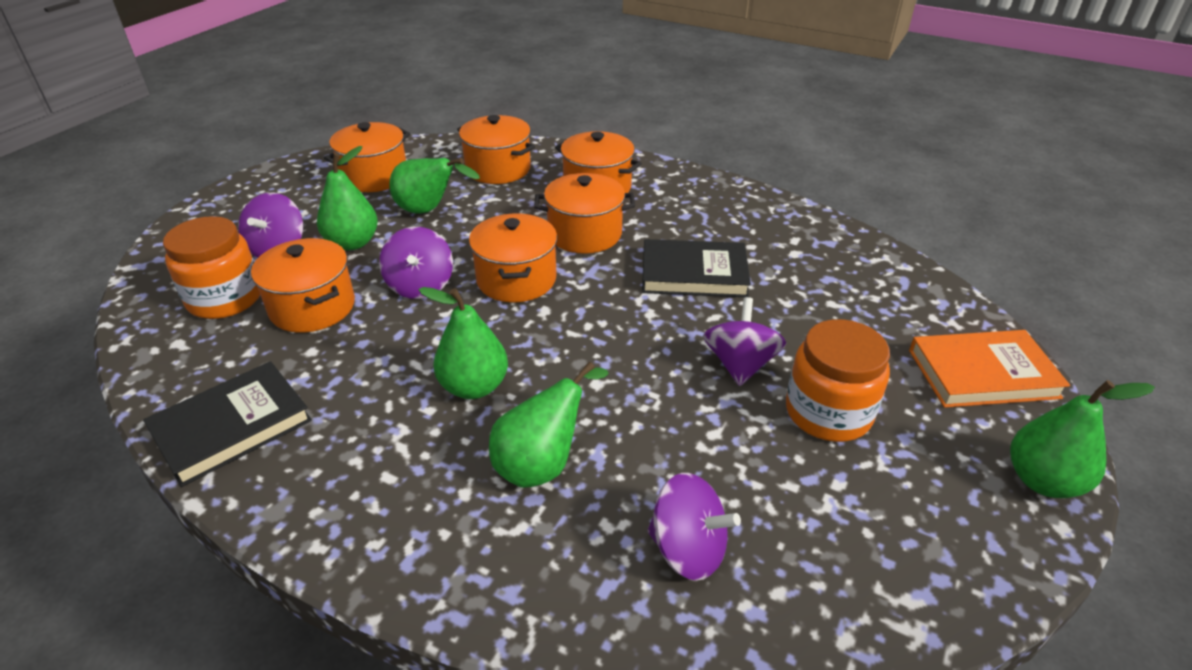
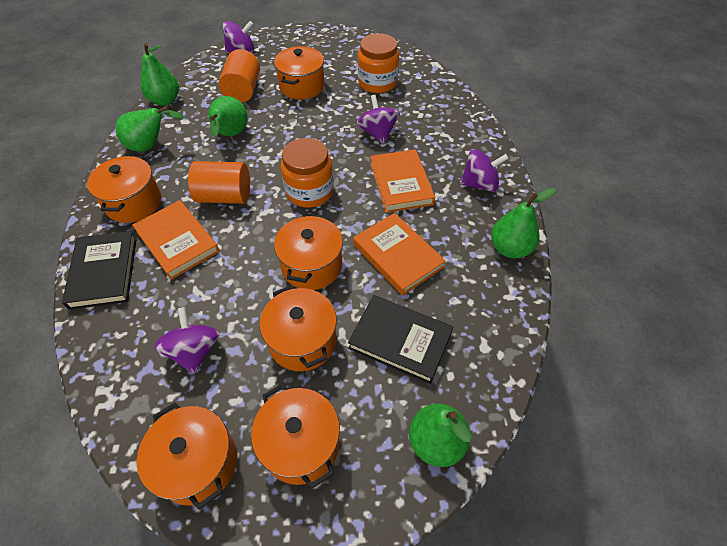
orange book: [909,330,1070,408] = 1 -> [132,200,220,280] [353,213,446,296] [370,149,435,213] = 3
orange cylinder: none = 0 -> [188,161,250,204] [219,49,260,103] = 2

